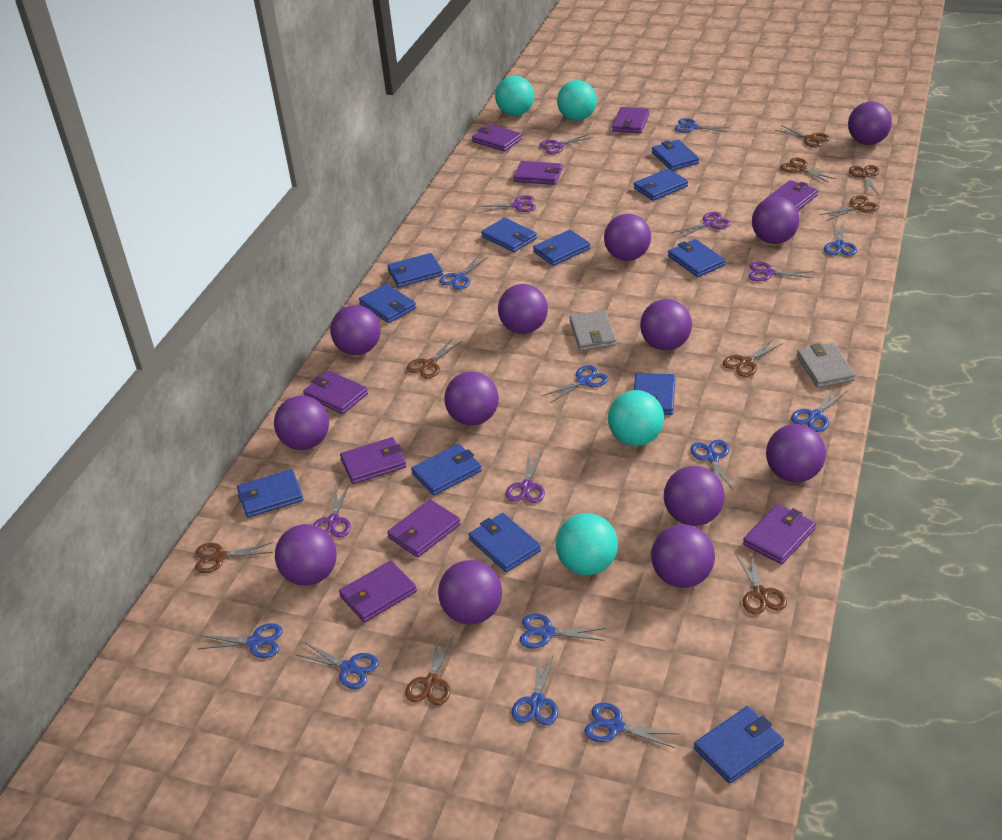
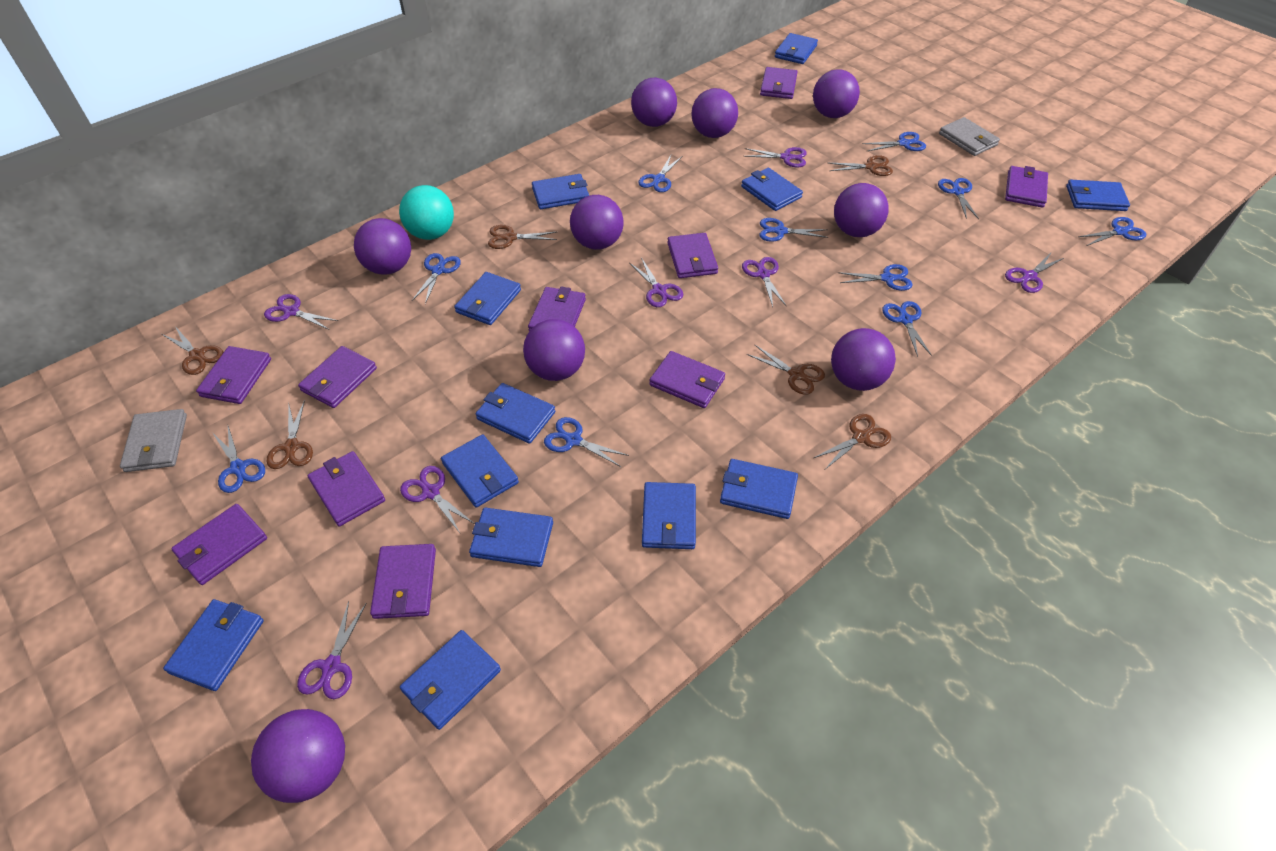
blue scissors: [198,623,283,658] [295,642,379,689] [439,256,488,290] [512,653,558,725] [519,614,606,649] [542,365,608,403] [584,703,678,748] [674,118,730,133] [690,439,734,491] [791,387,847,432] [824,222,857,256] = 11 -> [212,426,265,493] [412,253,461,304] [544,417,629,467] [638,155,682,192] [760,218,828,242] [838,264,912,291] [863,132,926,151] [882,301,932,357] [938,178,979,219] [1078,217,1146,246] = 10
brown scissors: [195,542,273,573] [405,635,453,705] [407,339,462,379] [723,339,783,377] [735,553,787,615] [776,125,830,148] [780,157,835,183] [820,195,879,221] [849,165,879,195] = 9 -> [162,326,224,375] [267,400,313,469] [488,225,557,249] [746,345,825,395] [814,414,891,469] [829,155,893,176] = 6
purple ball: [274,396,329,450] [275,524,337,586] [330,305,381,355] [438,560,502,624] [444,371,499,426] [498,284,548,334] [604,214,651,261] [640,299,692,351] [651,524,715,588] [664,466,724,526] [752,197,799,244] [766,424,826,483] [848,101,892,145] = 13 -> [251,709,345,803] [354,218,411,275] [523,319,585,381] [570,195,624,250] [631,77,677,127] [691,88,738,138] [813,69,860,118] [831,328,896,391] [834,183,889,237] = 9
purple scissors: [313,484,351,538] [478,195,536,213] [505,452,545,503] [540,134,593,154] [672,212,731,239] [748,262,813,281] = 6 -> [264,294,338,330] [297,601,367,699] [400,466,475,533] [630,258,683,307] [742,257,786,307] [744,147,807,168] [1005,252,1064,293] = 7
purple wallet: [303,371,368,414] [339,561,417,622] [340,437,406,484] [387,499,461,557] [472,124,522,151] [513,161,563,185] [612,107,650,133] [743,504,816,564] [766,180,818,211] = 9 -> [171,504,267,585] [196,346,271,404] [298,346,377,408] [308,451,385,526] [370,544,436,619] [528,287,586,332] [649,351,725,408] [667,233,718,278] [760,67,797,99] [1005,166,1048,208] = 10
turquoise ball: [495,76,534,116] [556,513,618,575] [557,80,597,121] [608,390,664,446] = 4 -> [399,185,454,240] = 1

